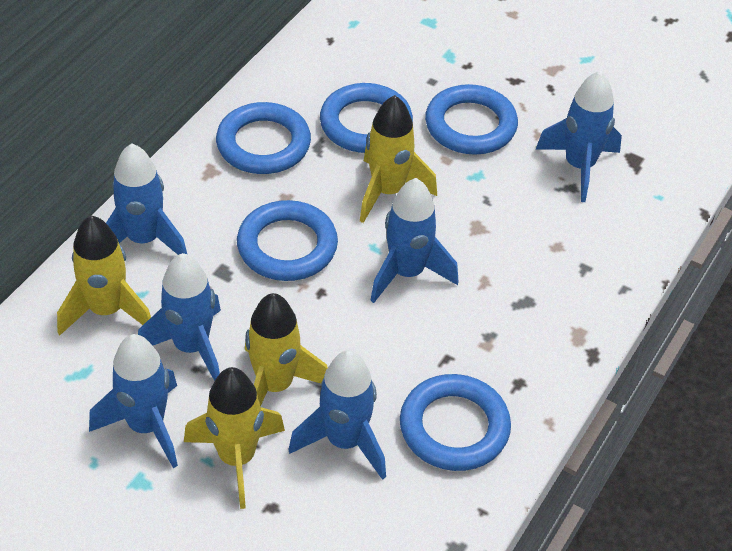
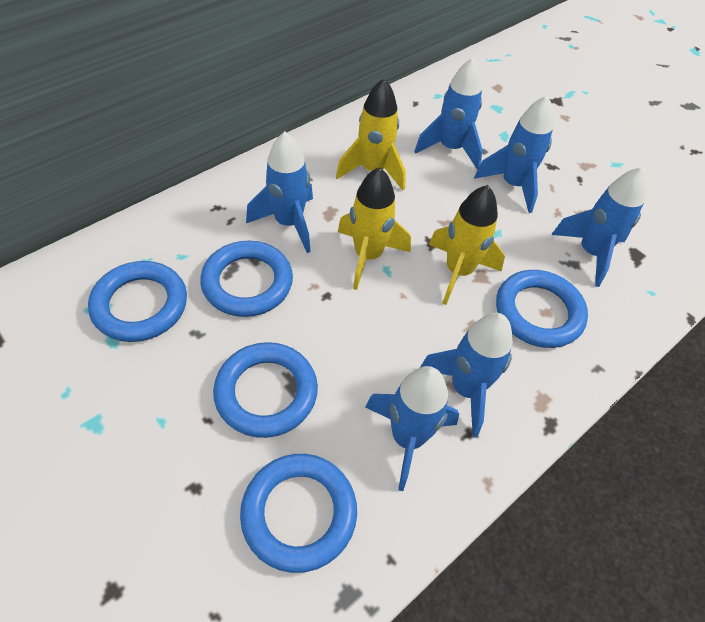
yellow rocket: [57,215,151,335] [184,367,285,509] [245,293,328,407] [360,95,437,223] = 4 -> [336,78,406,190] [338,167,411,290] [429,185,505,305] = 3

